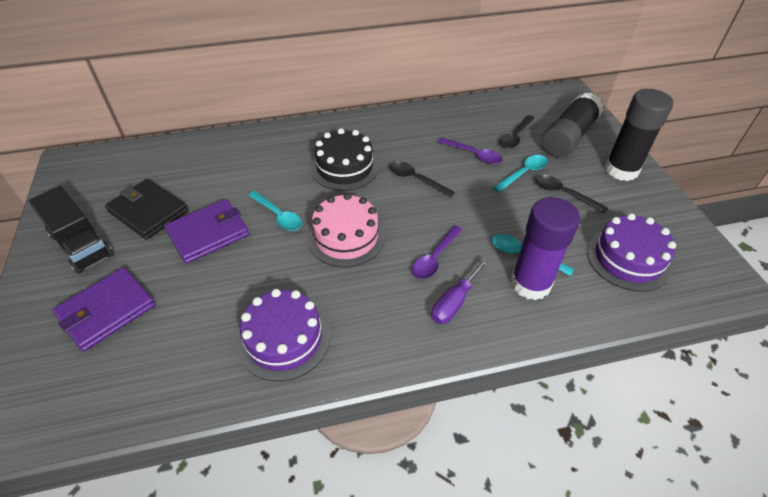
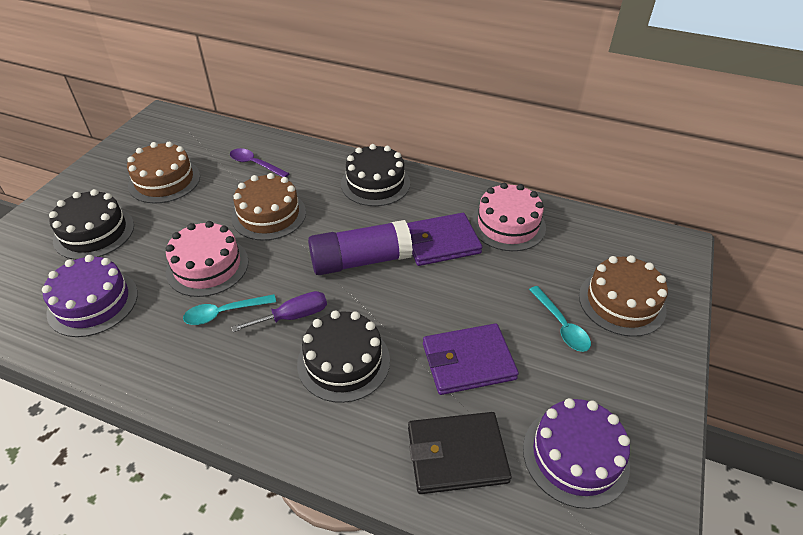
black cake: [311,128,379,191] = 1 -> [49,189,134,260] [297,310,390,403] [341,144,410,206] = 3
black glue stick: [542,92,604,157] [605,89,673,181] = 2 -> none = 0
black spoon: [389,161,455,198] [499,115,535,149] [535,175,608,213] = 3 -> none = 0
black truck: [29,186,113,274] = 1 -> none = 0
brown cake: none = 0 -> [127,142,200,204] [231,173,306,241] [579,255,668,337] = 3
pink cake: [307,193,385,267] = 1 -> [166,221,249,297] [471,183,546,251] = 2
purple spoon: [412,225,462,279] [438,138,503,164] = 2 -> [230,148,290,177] = 1
turquoise spoon: [248,191,302,231] [491,234,574,276] [493,155,548,192] = 3 -> [183,294,276,325] [529,286,591,352] = 2

